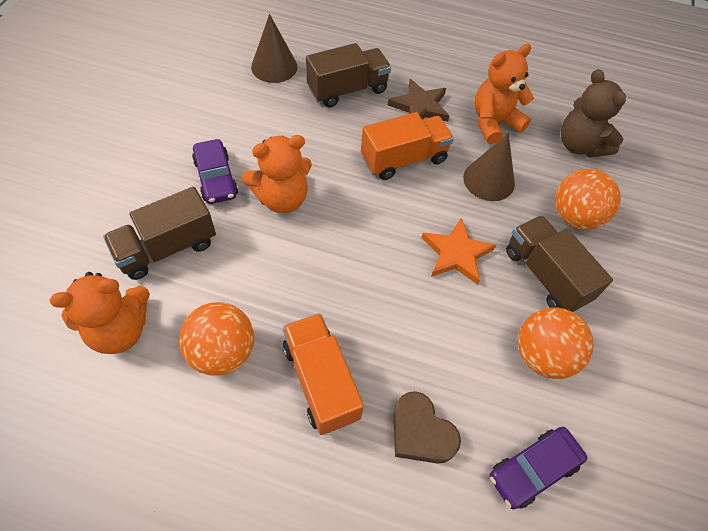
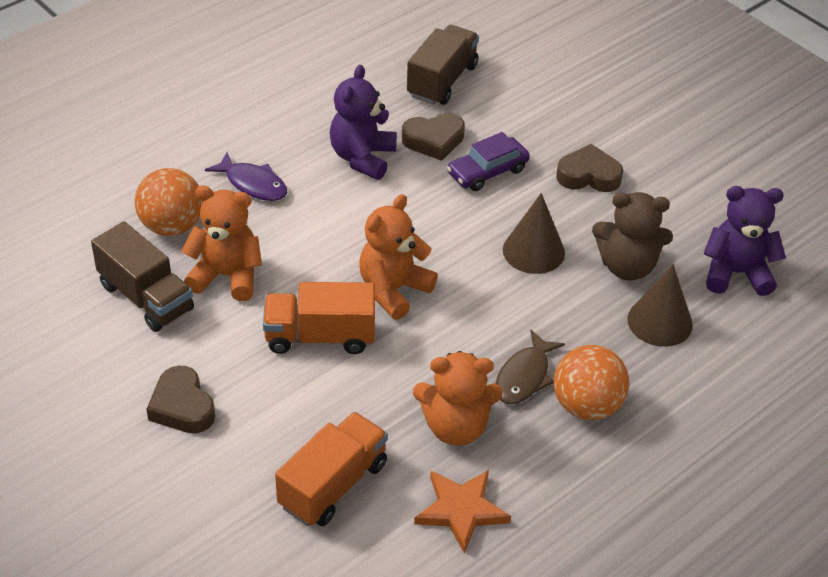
brown fish: none = 0 -> [495,330,565,404] = 1
brown heart: [394,391,461,464] = 1 -> [147,365,215,433] [402,113,465,161] [556,144,623,192] = 3
brown star: [388,79,449,122] = 1 -> none = 0
brown truck: [103,187,216,280] [306,43,391,108] [506,215,613,312] = 3 -> [91,221,194,332] [407,25,479,105] = 2
orange ball: [179,302,254,376] [518,307,594,379] [555,169,621,230] = 3 -> [135,168,203,236] [554,345,629,420] = 2
purple car: [192,139,238,204] [489,427,587,510] = 2 -> [447,132,530,191] = 1
purple fish: none = 0 -> [205,152,287,201] = 1
purple teddy bear: none = 0 -> [330,65,397,180] [704,186,786,296] = 2

